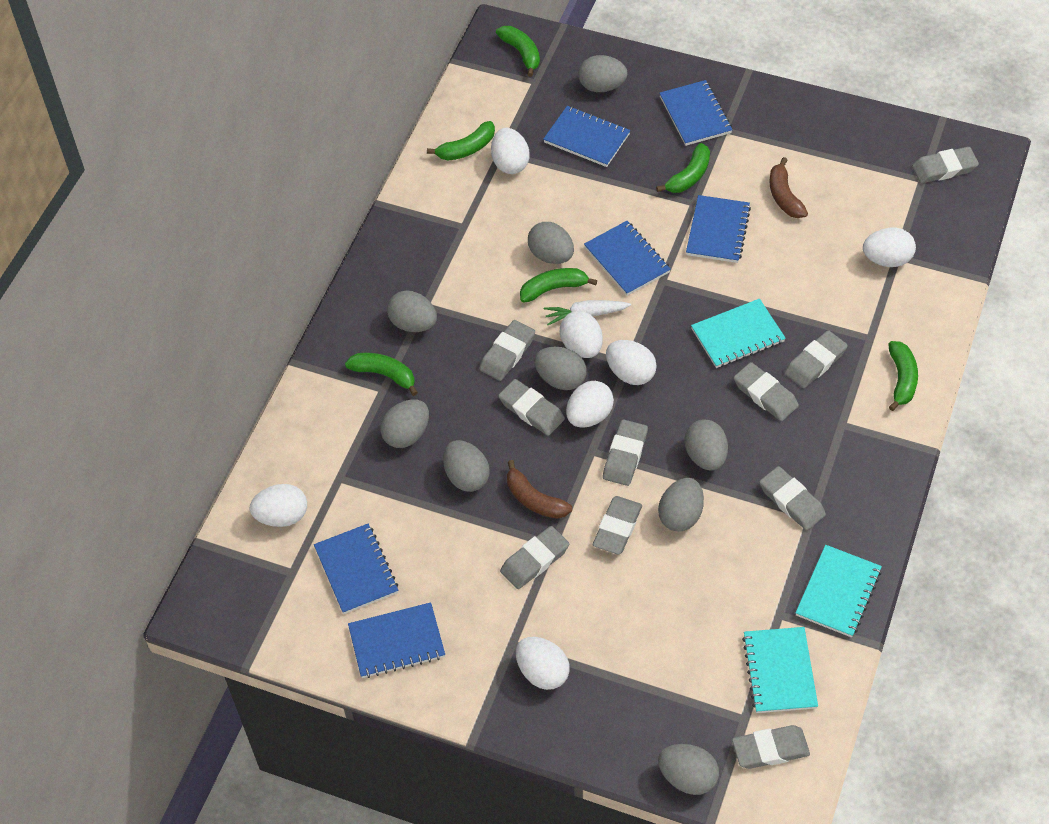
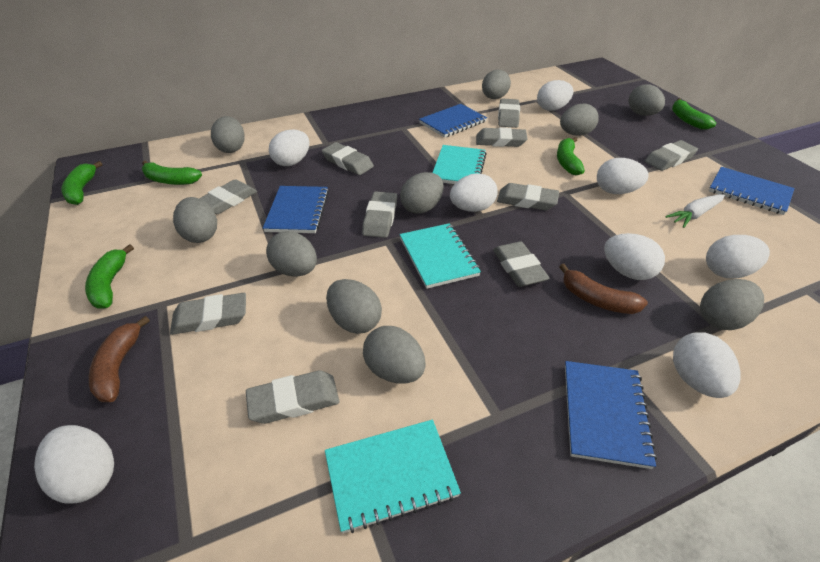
blue notebook: [314,524,398,614] [348,602,445,678] [543,106,630,167] [584,221,671,296] [659,80,733,146] [686,195,751,263] = 6 -> [263,186,329,233] [419,104,487,138] [565,361,657,469] [709,167,794,215] = 4
green banana: [345,353,418,396] [427,121,495,161] [496,26,540,77] [520,268,597,302] [656,143,710,193] [888,341,918,411] = 6 -> [61,161,102,205] [85,244,134,309] [142,161,202,185] [557,137,585,175] [672,98,716,130] = 5
grey egg: [380,399,429,448] [387,290,437,332] [443,440,490,492] [528,222,574,264] [534,347,587,390] [579,55,628,92] [658,478,704,532] [658,744,719,795] [684,419,728,471] = 9 -> [173,197,217,243] [211,116,245,153] [266,231,317,277] [326,279,382,334] [363,326,426,384] [400,172,444,214] [482,70,511,99] [560,103,599,136] [629,84,665,116] [700,279,764,330] = 10
white egg: [249,484,307,527] [491,128,530,174] [516,637,570,690] [560,311,603,358] [566,381,614,428] [606,340,657,385] [863,228,916,267] = 7 -> [34,425,114,504] [269,130,310,166] [450,173,498,212] [537,80,573,111] [597,158,649,194] [604,233,665,280] [673,332,741,398] [706,235,770,279] = 8

